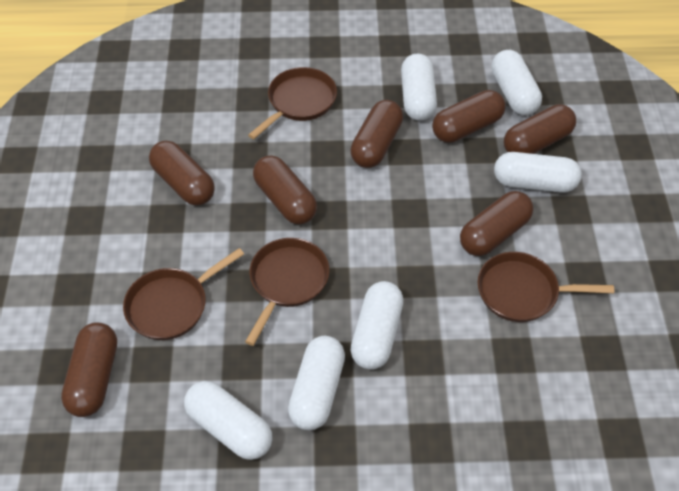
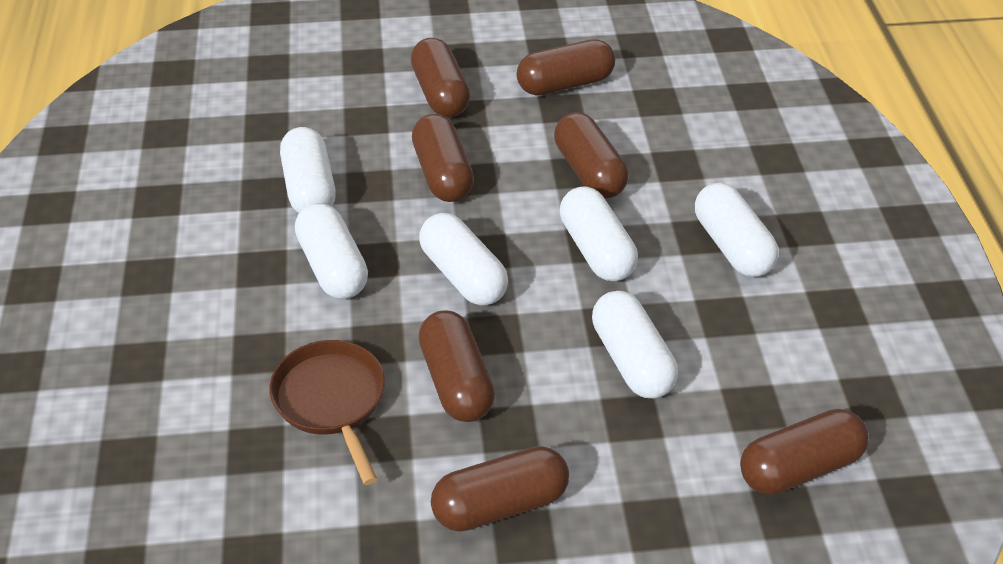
brown pan: [123,248,244,340] [245,238,330,346] [248,67,337,139] [478,252,614,322] = 4 -> [269,340,385,485] = 1

